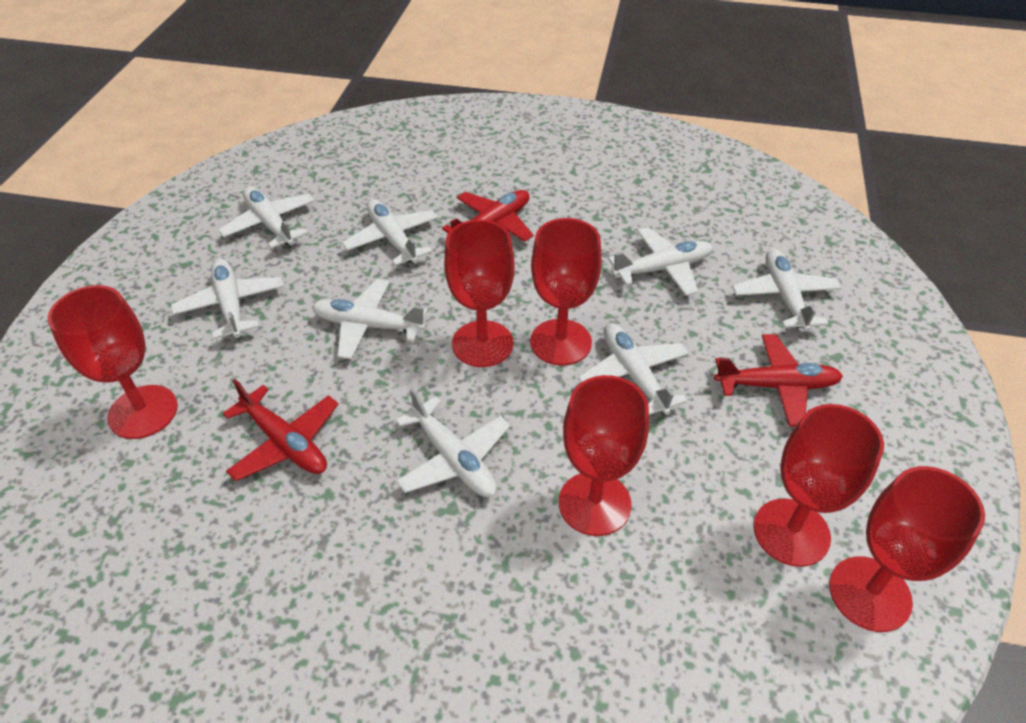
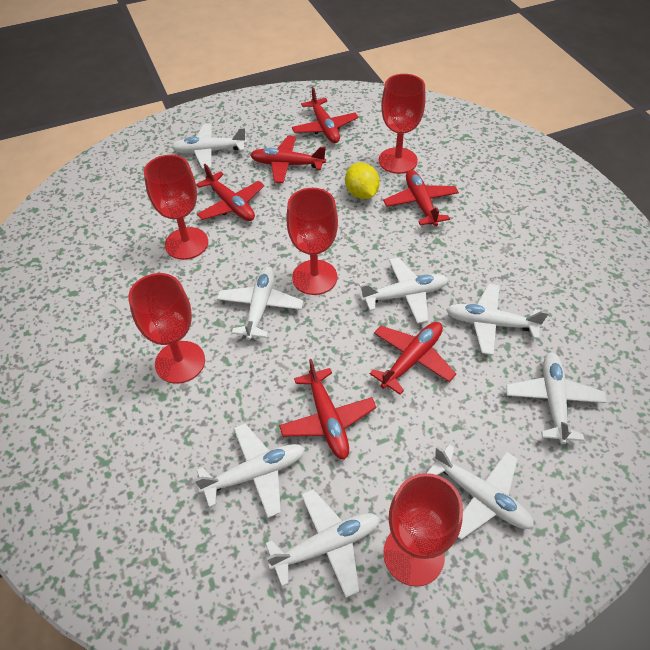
red goblet: [48,285,178,439] [444,220,515,367] [530,218,602,366] [559,375,649,536] [753,404,884,567] [829,466,985,632] = 6 -> [128,273,205,384] [144,155,208,260] [286,188,338,295] [379,74,425,174] [383,473,463,587] = 5
red plane: [223,379,338,481] [442,190,534,242] [714,334,843,426] = 3 -> [196,164,264,221] [250,136,326,183] [279,359,377,460] [292,87,359,143] [370,322,456,395] [383,170,459,226] = 6
yellow lemon: none = 0 -> [345,162,380,199] = 1

